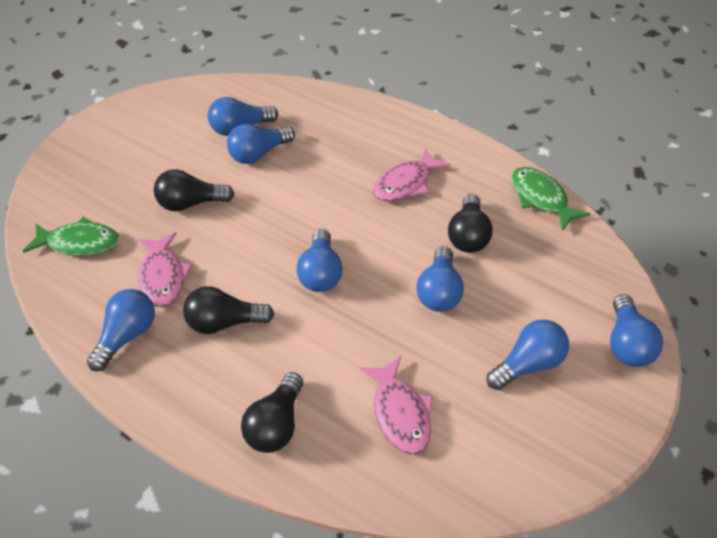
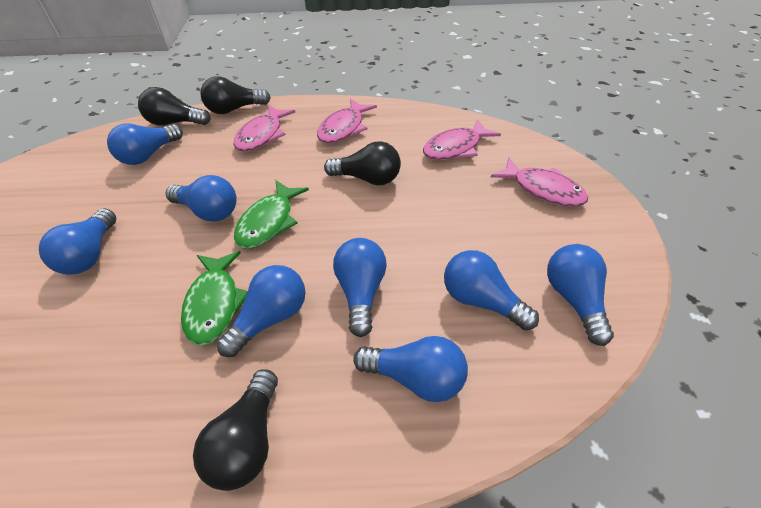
blue light bulb: [87,289,155,371] [208,97,279,136] [227,124,295,164] [297,229,343,292] [417,246,464,312] [487,320,569,390] [610,294,663,367] = 7 -> [39,208,116,275] [107,124,183,165] [166,175,237,222] [217,265,305,357] [333,238,387,337] [353,336,468,402] [444,250,539,331] [547,244,614,346] = 8
pink fish: [138,232,193,307] [360,356,433,454] [373,148,450,202] = 3 -> [234,105,295,152] [317,99,377,144] [423,119,501,160] [491,157,588,207] = 4

